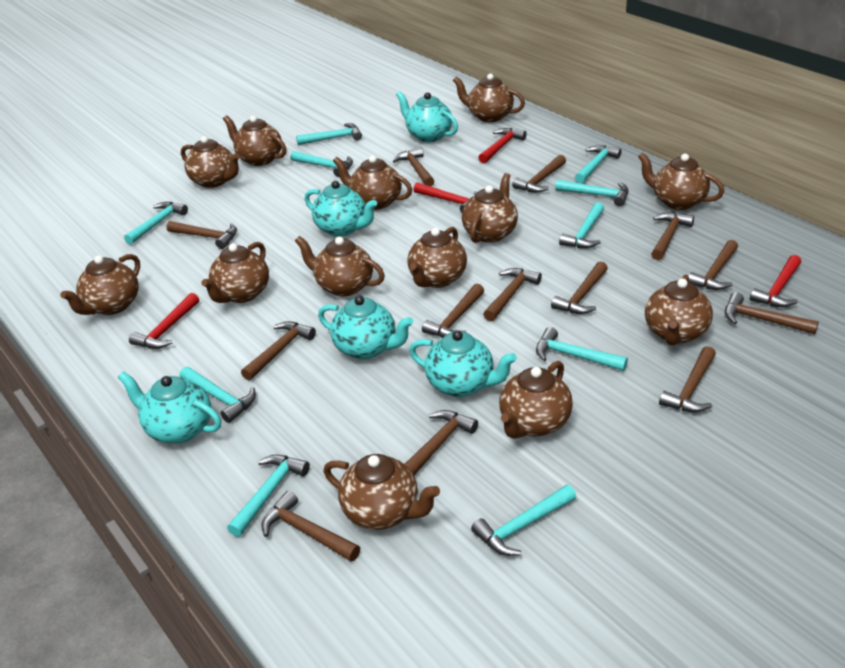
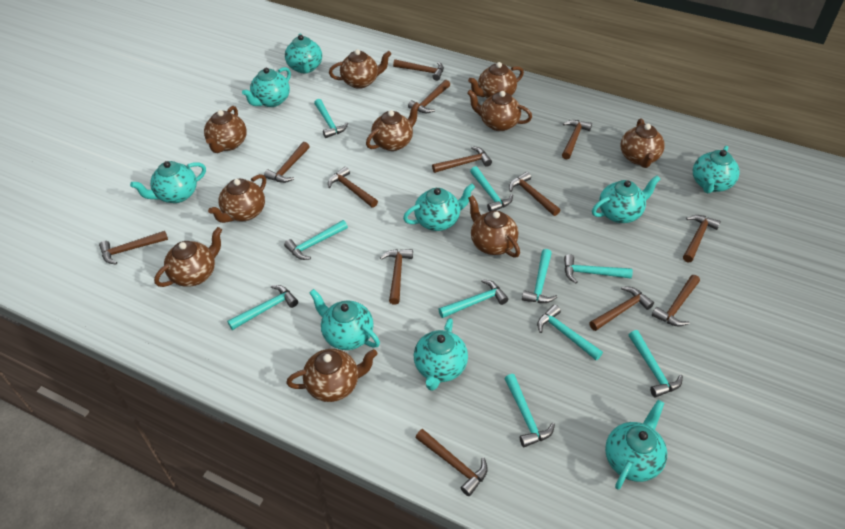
brown teapot: [61,254,140,315] [181,136,240,188] [201,242,269,303] [223,115,286,166] [295,236,385,296] [324,454,440,530] [333,155,412,210] [407,227,467,288] [453,73,525,122] [462,173,518,243] [499,361,573,439] [638,152,724,210] [645,275,713,345] = 13 -> [154,227,222,287] [204,106,247,153] [208,174,266,223] [286,349,377,402] [329,49,391,89] [366,102,420,151] [467,90,532,131] [468,62,524,98] [468,195,520,258] [621,118,665,168] = 10
red hammer: [129,293,199,349] [413,182,477,213] [478,128,527,163] [750,255,801,307] = 4 -> none = 0
turquoise teapot: [118,371,221,444] [304,181,377,237] [318,295,413,359] [396,91,458,142] [409,330,517,397] = 5 -> [130,161,206,203] [242,67,291,107] [285,33,322,74] [309,289,380,350] [403,183,475,231] [414,318,468,391] [592,176,660,223] [605,400,667,489] [693,146,740,193] = 9

